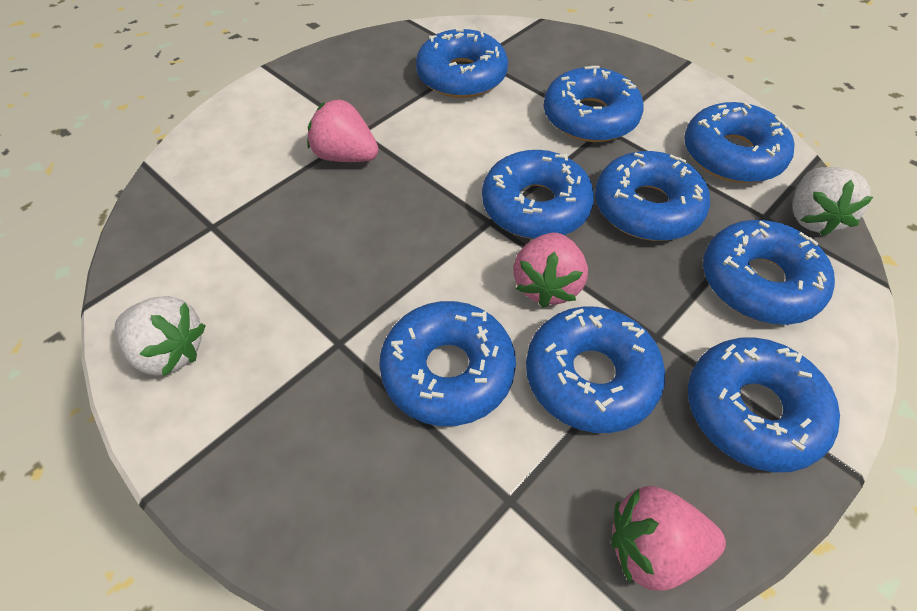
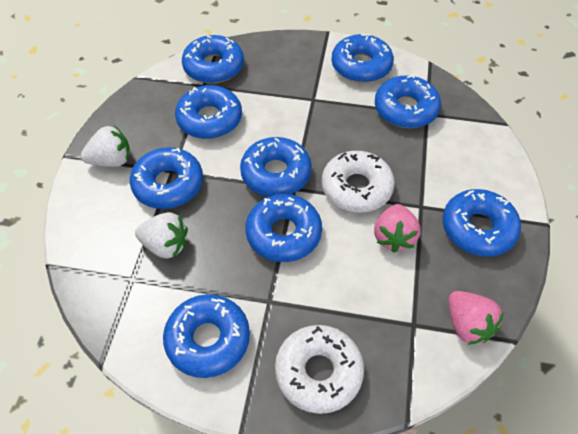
pink strawberry: [307,99,379,162] [513,233,588,308] [611,486,726,590] = 3 -> [374,204,421,253] [449,291,504,345] = 2
white donut: none = 0 -> [275,325,364,414] [322,151,395,213] = 2

